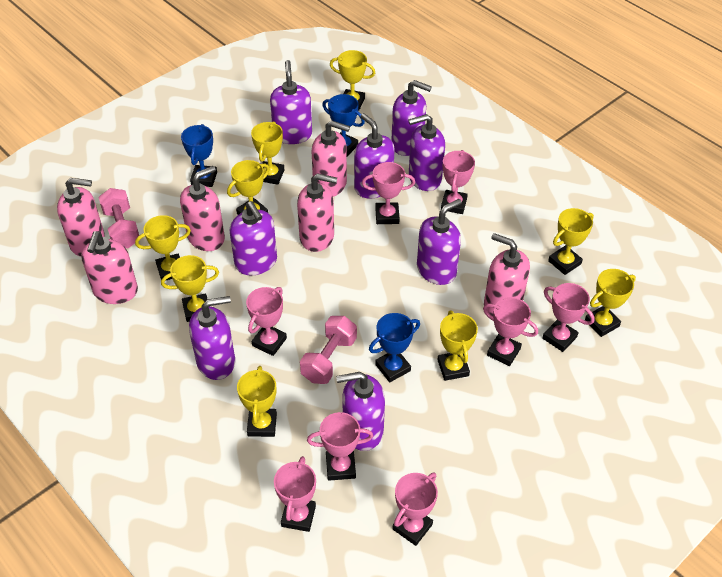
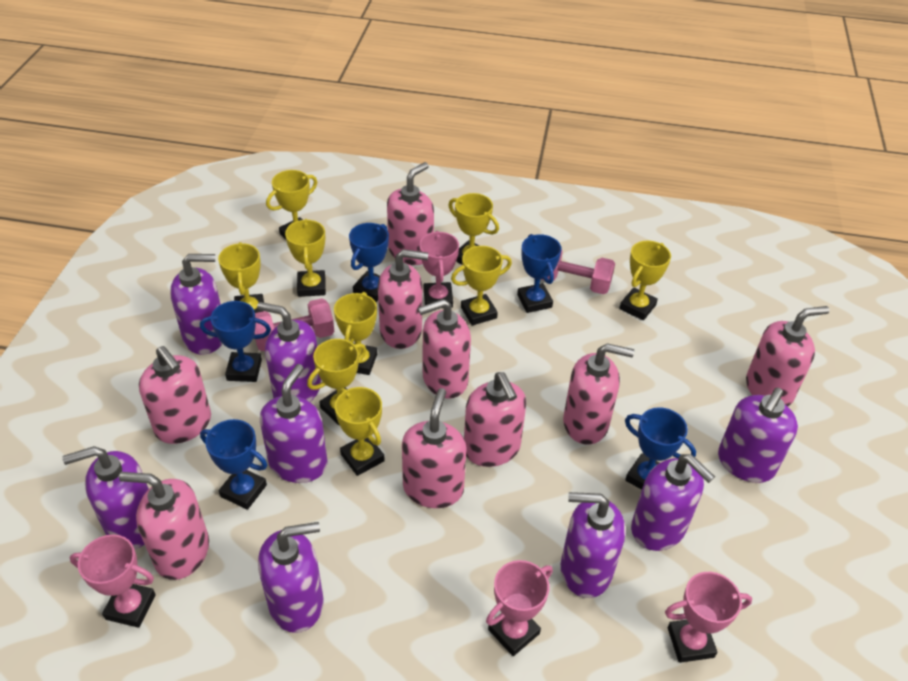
blue trophy: [181,124,217,187] [322,94,365,156] [369,313,420,382] = 3 -> [200,301,271,382] [200,419,267,510] [349,223,389,302] [517,234,562,313] [625,407,696,490] = 5
pink soap dispenser: [57,178,105,256] [81,231,138,304] [180,166,225,251] [297,173,337,252] [312,120,350,197] [484,233,530,316] = 6 -> [119,472,209,580] [139,346,211,444] [378,249,428,349] [387,162,434,265] [402,388,467,508] [418,299,471,399] [464,372,526,467] [563,343,634,445] [746,306,830,406] = 9
pink trophy: [246,287,287,356] [274,456,316,532] [307,412,373,481] [362,162,415,224] [392,472,438,546] [441,150,475,214] [483,297,538,366] [542,283,595,352] = 8 -> [70,535,156,628] [419,231,459,308] [486,560,553,656] [665,572,752,663] = 4

